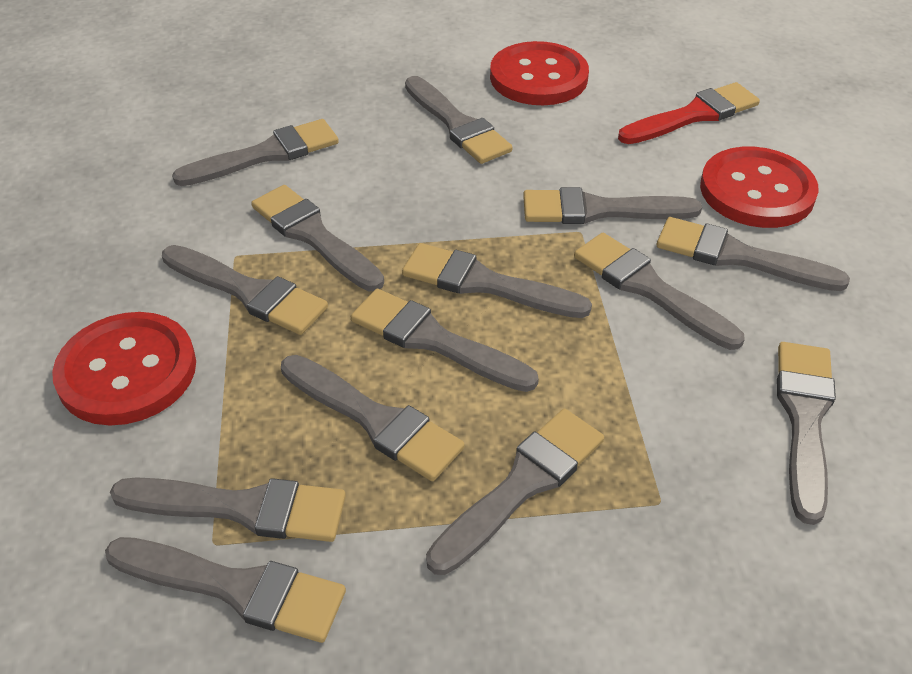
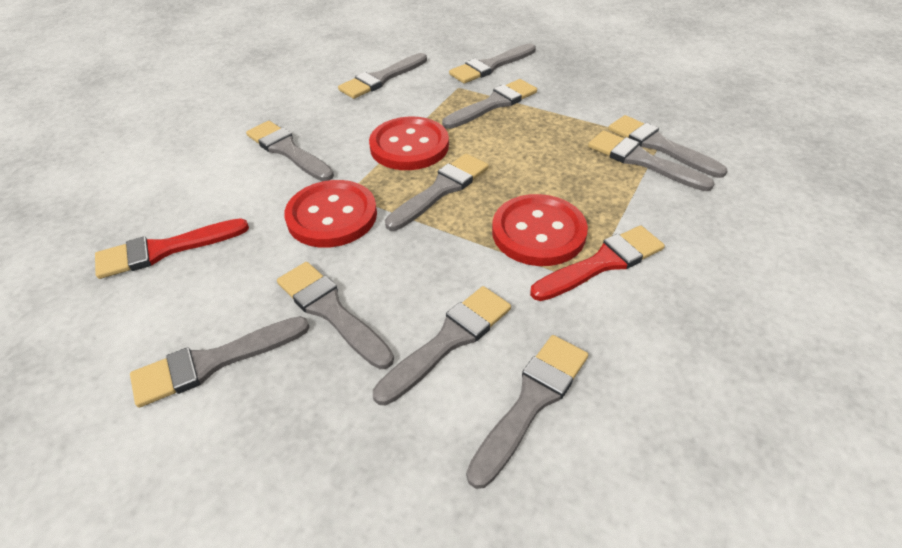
grey brush: [105,537,346,643] [110,477,346,542] [162,245,328,335] [172,119,339,186] [251,185,384,291] [281,355,465,481] [351,289,539,392] [402,243,592,318] [405,76,513,164] [426,409,604,575] [523,187,702,224] [574,233,745,350] [657,217,850,291] [777,342,836,525] = 14 -> [130,316,309,407] [246,121,334,181] [277,262,394,369] [338,53,427,99] [373,286,511,405] [385,154,489,231] [442,79,537,129] [449,43,536,83] [466,335,588,489] [588,130,715,191] [608,115,727,178] = 11
red brush: [618,82,760,144] = 1 -> [95,219,249,279] [530,225,665,301] = 2

